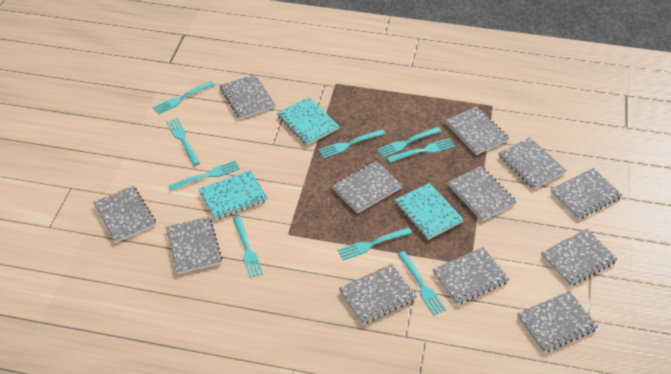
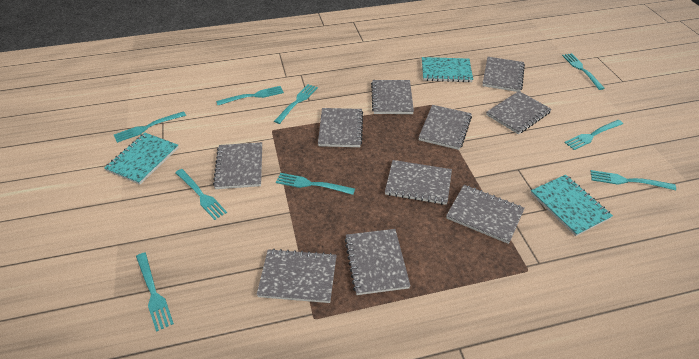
grey notebook: [93,186,156,243] [166,217,222,274] [220,74,276,119] [332,161,402,213] [339,264,417,324] [432,247,510,305] [445,106,509,155] [448,166,517,221] [498,137,566,189] [517,291,598,353] [541,229,617,286] [550,168,622,219] = 12 -> [213,142,262,189] [256,249,337,303] [318,108,363,147] [344,229,410,295] [371,80,414,114] [385,160,452,205] [418,105,472,150] [446,185,525,244] [482,57,525,92] [486,91,552,134] = 10

